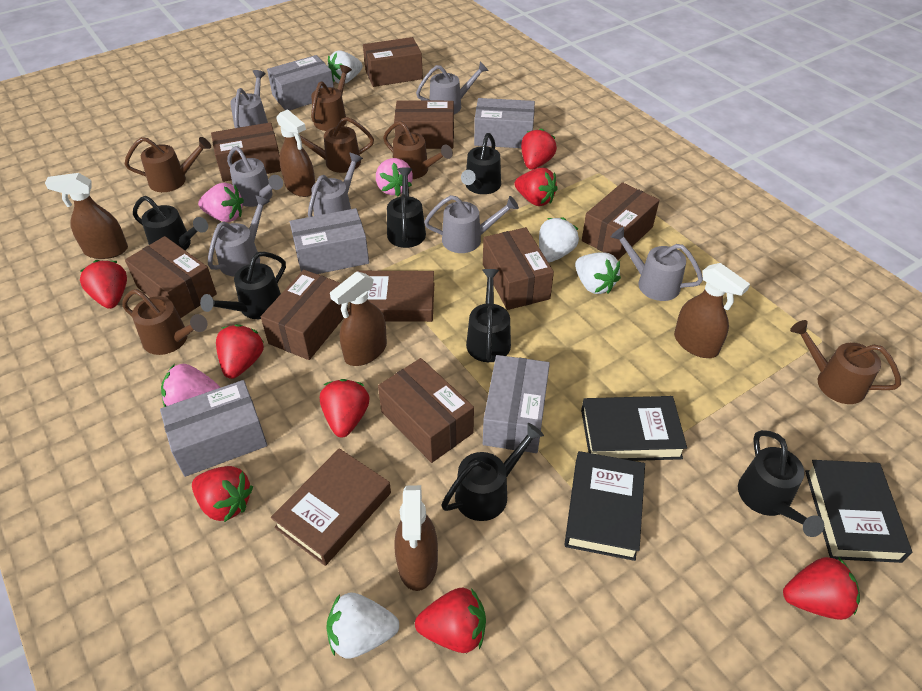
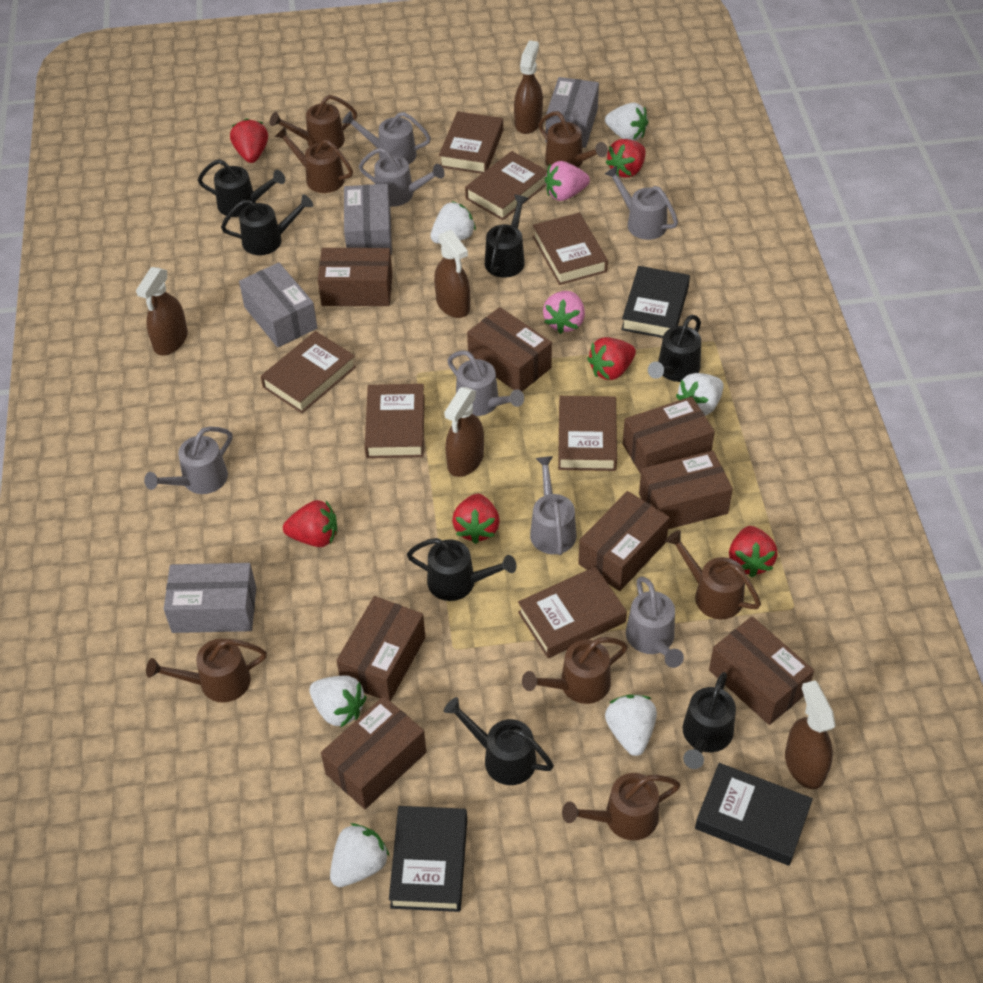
brown book: [271,448,391,566] [356,271,434,322] = 2 -> [261,331,356,413] [365,384,425,458] [439,111,503,174] [465,151,547,220] [518,566,627,658] [533,213,608,285] [558,396,617,471] = 7
brown watering can: [122,289,208,355] [124,137,211,192] [300,117,374,173] [311,65,352,131] [383,121,453,179] [790,320,901,404] = 6 -> [146,639,267,702] [270,95,357,149] [275,127,353,193] [522,637,628,704] [538,111,608,168] [562,773,680,840] [665,530,761,619] = 7
grey box: [160,380,268,477] [267,55,334,110] [290,208,369,274] [474,98,535,148] [483,355,550,453] = 5 -> [164,563,256,633] [239,262,317,348] [344,184,392,255] [545,77,599,148] = 4
pink strawberry: [161,364,221,407] [198,183,244,222] [376,158,413,196] = 3 -> [543,291,585,334] [545,161,590,201] = 2
red strawberry: [80,260,127,309] [192,466,253,522] [216,324,264,379] [320,379,370,437] [415,587,486,653] [514,168,558,206] [521,128,557,170] [783,557,860,620] = 8 -> [230,118,268,163] [283,500,337,547] [452,494,500,544] [587,337,636,380] [606,139,646,178] [729,526,778,577] = 6
white strawberry: [326,593,399,658] [328,50,363,83] [539,217,579,263] [575,252,621,294] = 4 -> [309,675,367,727] [330,823,389,887] [430,201,476,244] [605,103,648,141] [605,695,657,756] [676,373,724,416] = 6

